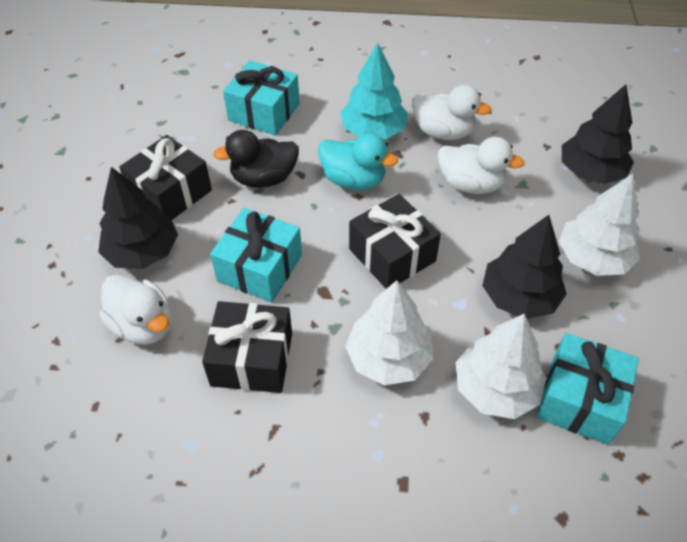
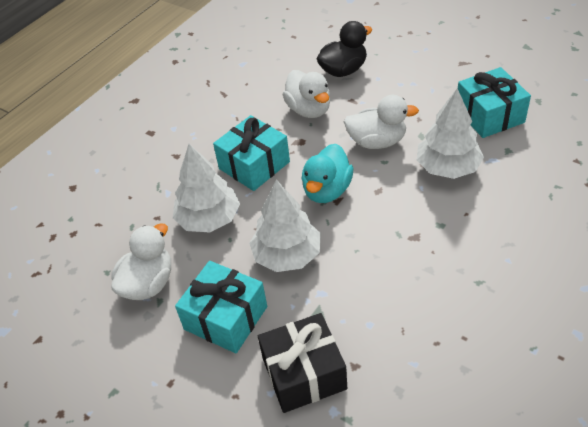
black gift: [119,135,212,220] [202,301,292,393] [349,194,441,289] = 3 -> [258,313,347,413] = 1
black tree: [98,167,178,269] [482,215,567,319] [562,84,634,184] = 3 -> none = 0
turquoise tree: [340,43,408,139] = 1 -> none = 0

